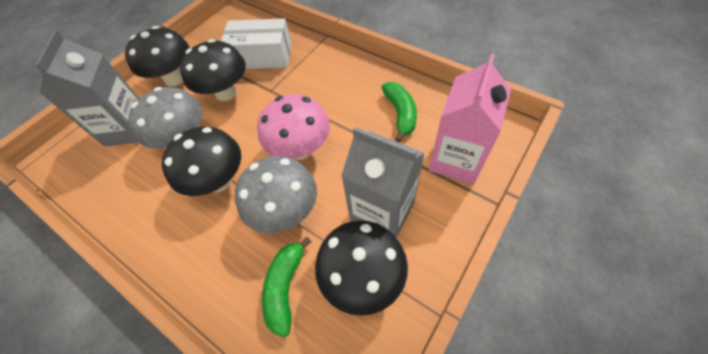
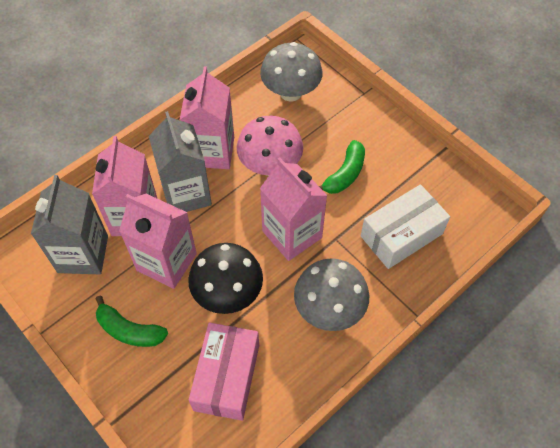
black mushroom: [125,26,190,86] [162,127,241,196] [180,39,246,101] [315,220,408,316] = 4 -> [188,243,263,314] = 1
pink box: none = 0 -> [189,322,259,421] = 1
pink carton: [429,54,511,184] = 1 -> [92,136,158,236] [119,194,197,289] [180,66,234,169] [260,158,327,261] = 4

